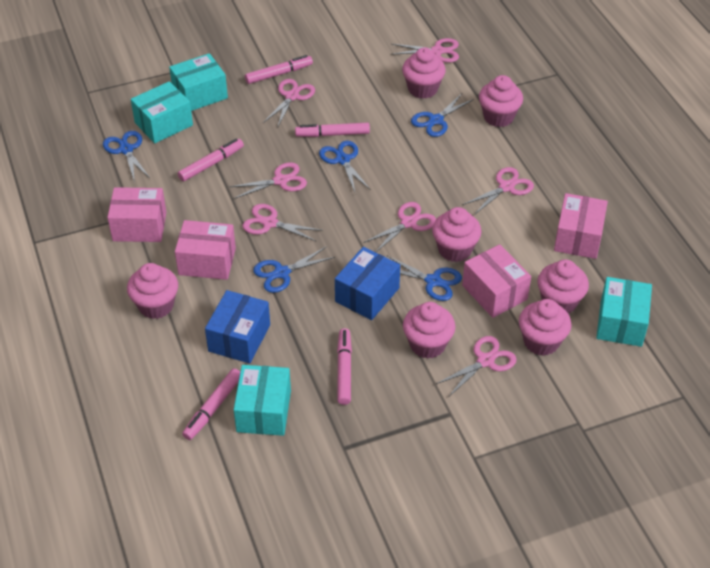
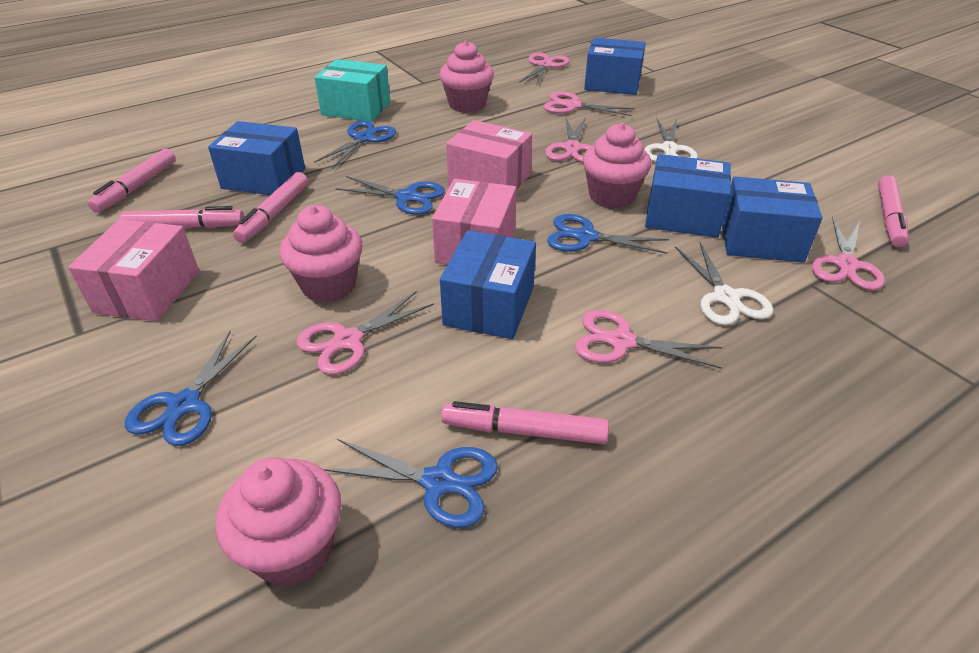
blue box: [205,290,270,364] [335,247,400,320] = 2 -> [208,121,305,195] [440,230,536,339] [584,38,646,95] [645,154,731,238] [722,177,822,263] = 5
pink box: [107,187,166,242] [175,220,236,280] [462,244,531,318] [554,193,608,259] = 4 -> [68,219,199,321] [432,179,516,265] [446,120,532,190] = 3
pink cupcake: [127,263,178,319] [402,47,446,99] [403,302,455,359] [432,207,481,262] [479,75,523,127] [519,299,571,356] [538,259,589,313] = 7 -> [216,457,342,586] [280,205,363,302] [439,41,494,113] [583,123,651,208] = 4
pink scissors: [229,162,307,199] [243,204,323,242] [263,79,315,126] [363,202,436,252] [391,38,459,62] [436,336,516,396] [463,167,534,215] = 7 -> [297,291,434,375] [519,53,570,86] [543,91,635,116] [545,117,591,162] [575,310,722,369] [812,217,885,291] = 6
turquoise box: [131,81,193,143] [169,53,228,111] [234,365,291,436] [596,277,652,347] = 4 -> [314,59,390,122] = 1
white scissors: none = 0 -> [644,118,698,162] [675,242,774,326] = 2

